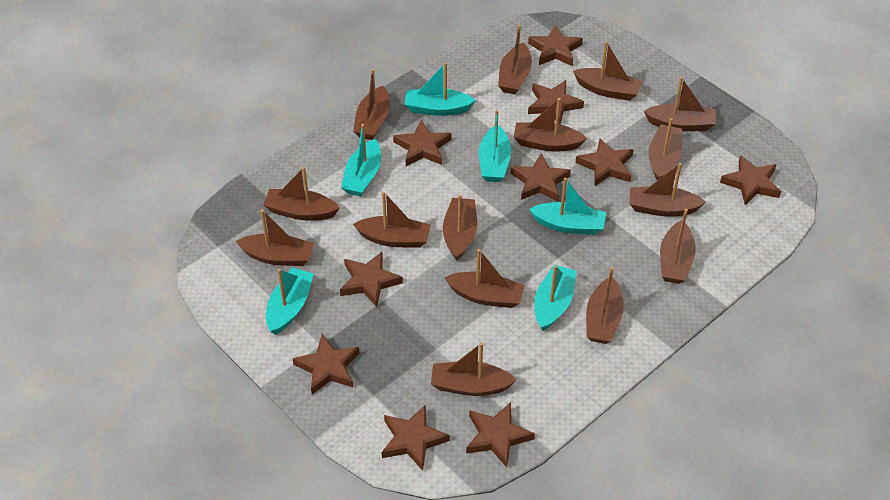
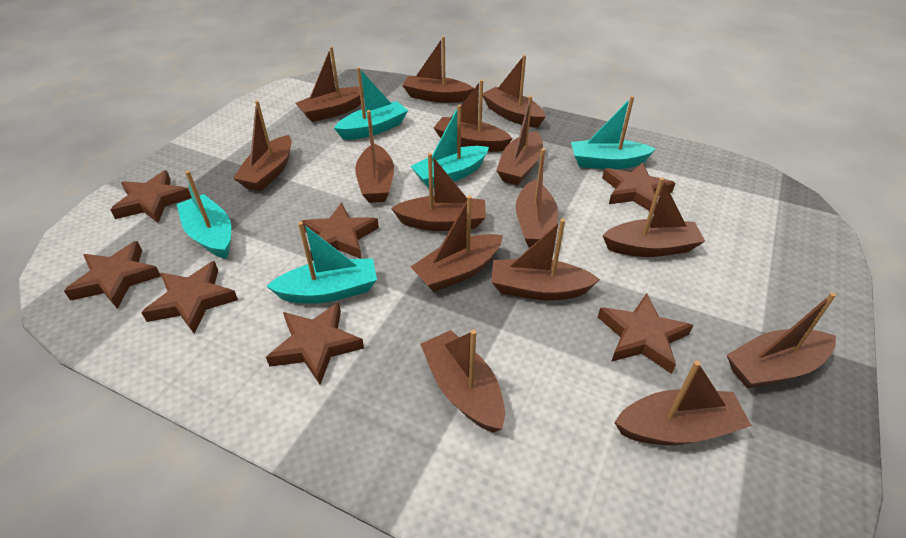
brown star: [293,334,359,394] [340,252,403,307] [382,405,450,471] [393,120,451,166] [466,402,535,468] [511,153,571,201] [528,25,583,66] [528,80,584,124] [575,138,634,187] [720,155,781,205] = 10 -> [64,241,161,309] [110,170,191,223] [141,261,238,334] [266,302,364,385] [301,203,379,261] [598,293,693,374] [602,162,675,214] = 7
turquoise boat: [266,268,314,335] [341,124,381,196] [405,62,476,116] [479,110,511,182] [529,178,606,235] [534,264,577,331] = 6 -> [177,171,231,259] [266,221,377,304] [334,67,408,140] [411,105,489,188] [571,96,656,169] = 5

